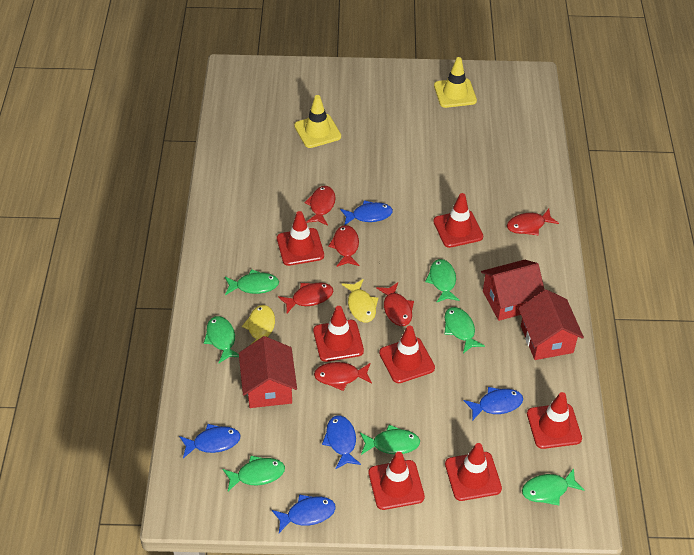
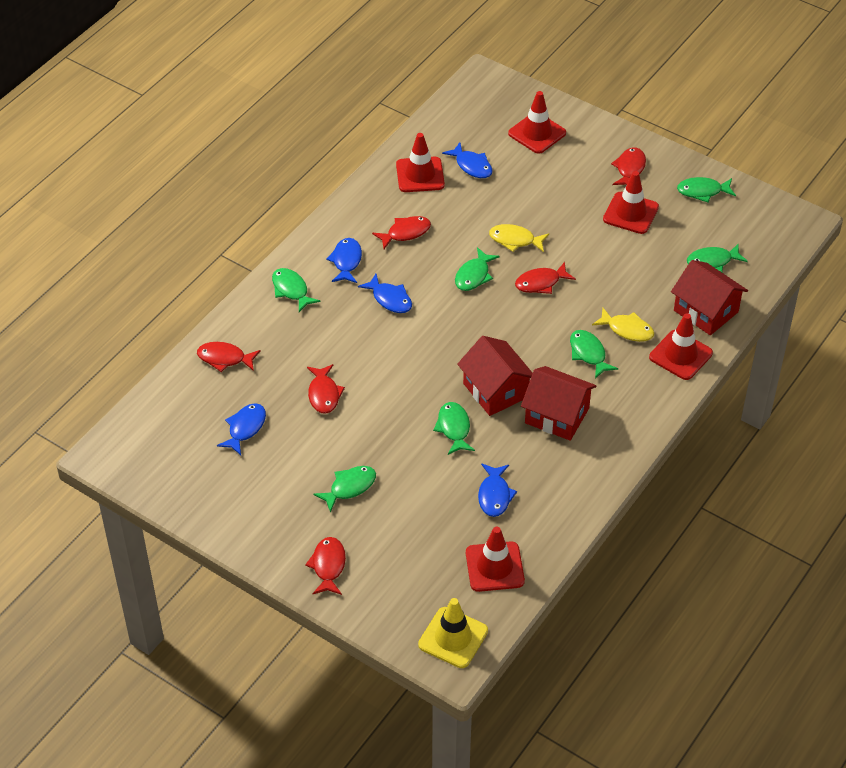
red traffic cone: [277,211,324,266] [313,306,364,362] [369,452,425,510] [379,325,435,383] [433,193,483,248] [445,443,502,501] [527,392,582,449] = 7 -> [396,133,445,192] [466,527,525,592] [508,91,566,154] [603,171,659,234] [649,313,713,380] = 5
yellow traffic cone: [294,95,341,148] [434,57,477,108] = 2 -> [418,598,488,668] = 1

